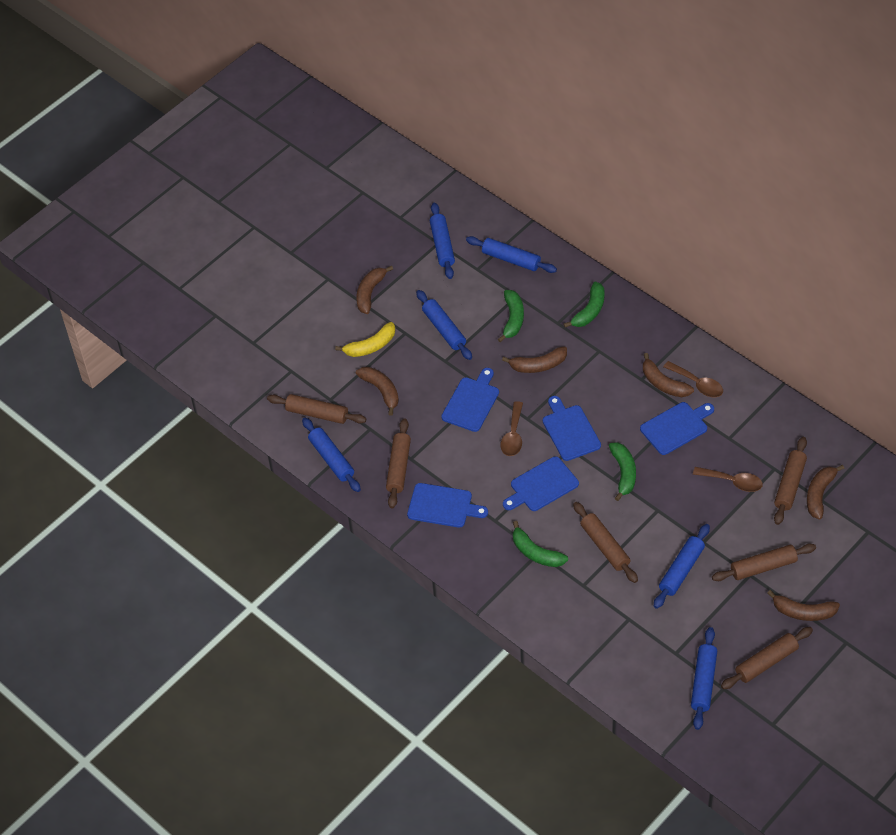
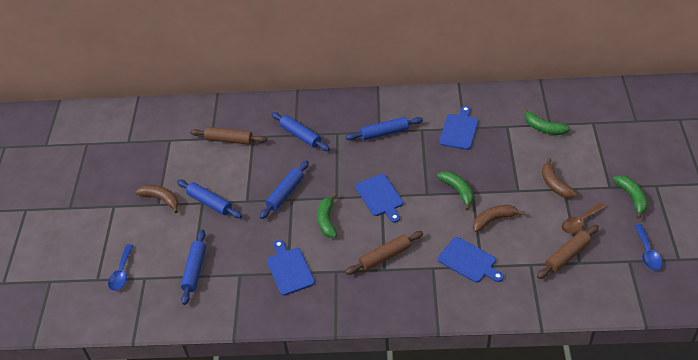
blue cutting board: [407,483,488,528] [441,368,499,432] [503,456,579,511] [543,396,601,461] [640,402,714,455] = 5 -> [267,240,315,296] [355,174,403,223] [438,237,504,283] [439,106,478,150] = 4
blue rolling pin: [302,418,361,492] [416,290,472,360] [430,203,455,279] [466,236,557,273] [654,524,710,609] [691,627,717,730] = 6 -> [177,180,242,218] [181,229,206,305] [260,160,309,219] [271,112,330,151] [346,117,423,140] = 5
blue spoon: none = 0 -> [108,244,133,291] [634,224,663,271] = 2
brown banana: [356,265,393,314] [356,367,399,416] [502,346,567,373] [643,353,694,397] [767,590,840,621] [807,465,844,519] = 6 -> [136,185,179,213] [473,205,525,232] [542,158,577,199] = 3
brown rolling pin: [267,394,366,424] [386,418,411,508] [573,502,638,583] [712,543,816,581] [721,627,813,689] [774,437,807,525] = 6 -> [190,127,267,145] [345,231,423,275] [537,225,599,279] = 3
brown spoon: [501,401,523,456] [663,361,723,397] [693,467,763,492] = 3 -> [562,202,606,234] = 1
yellow banana: [335,322,395,357] = 1 -> none = 0

